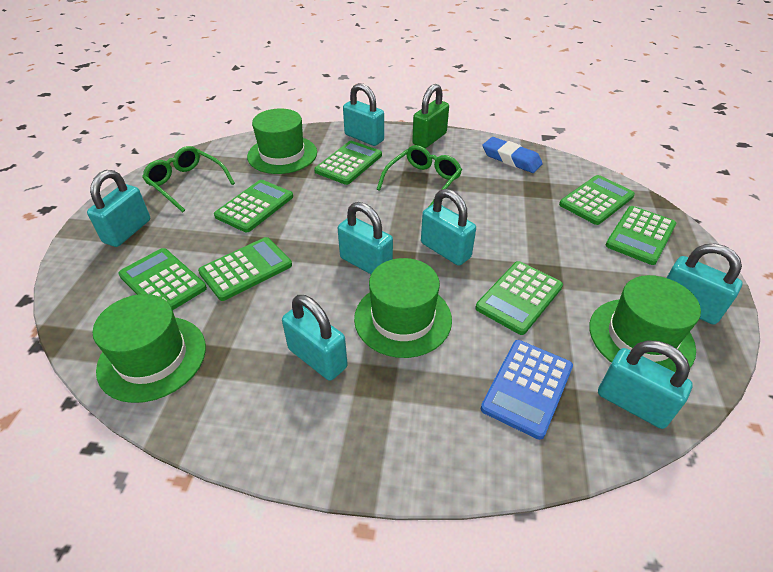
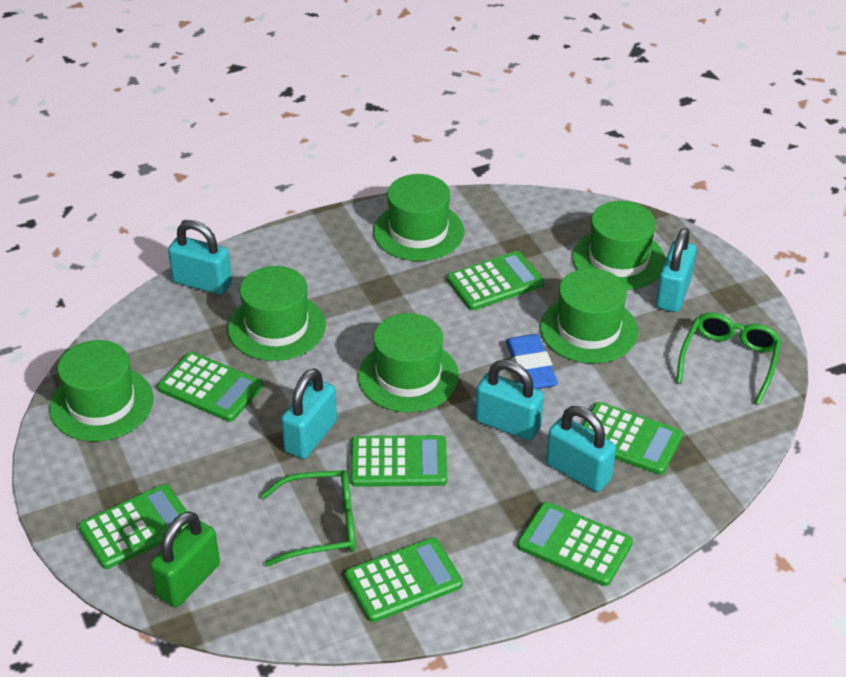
blue calculator: [481,340,573,440] = 1 -> none = 0
green hat: [93,294,206,403] [247,109,317,174] [354,258,452,358] [589,275,701,372] = 4 -> [49,340,154,441] [228,266,326,361] [358,313,459,412] [373,174,464,261] [540,268,638,364] [572,201,666,290] = 6
turquoise padlock: [87,170,150,247] [282,295,348,381] [338,202,393,274] [343,83,384,146] [421,189,476,266] [598,340,693,429] [667,244,743,325] = 7 -> [168,220,232,295] [281,368,337,459] [476,360,544,441] [546,406,616,492] [656,228,696,312] = 5

